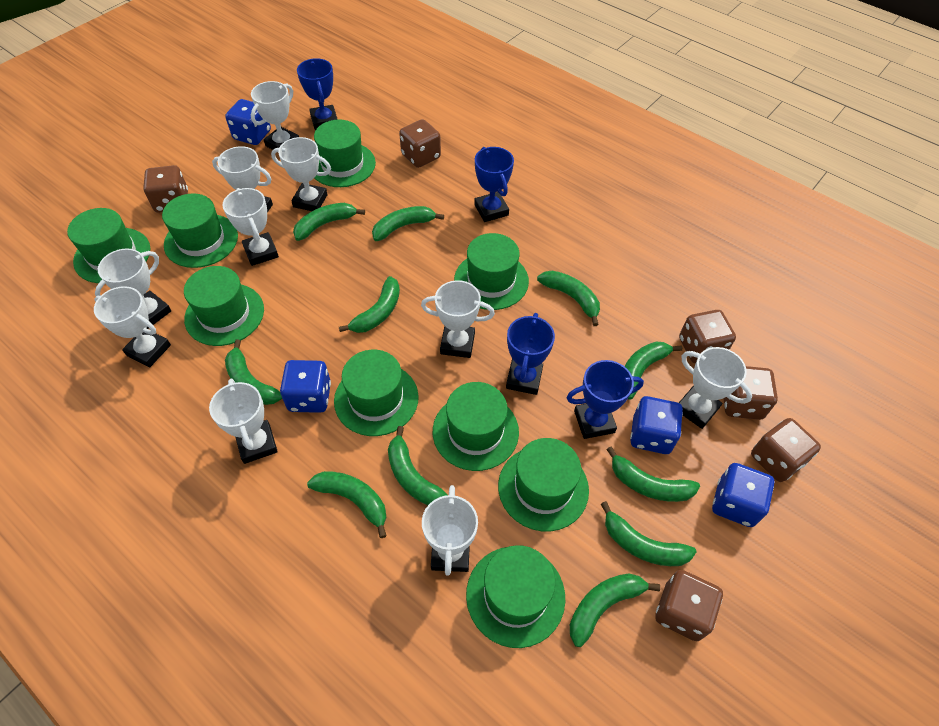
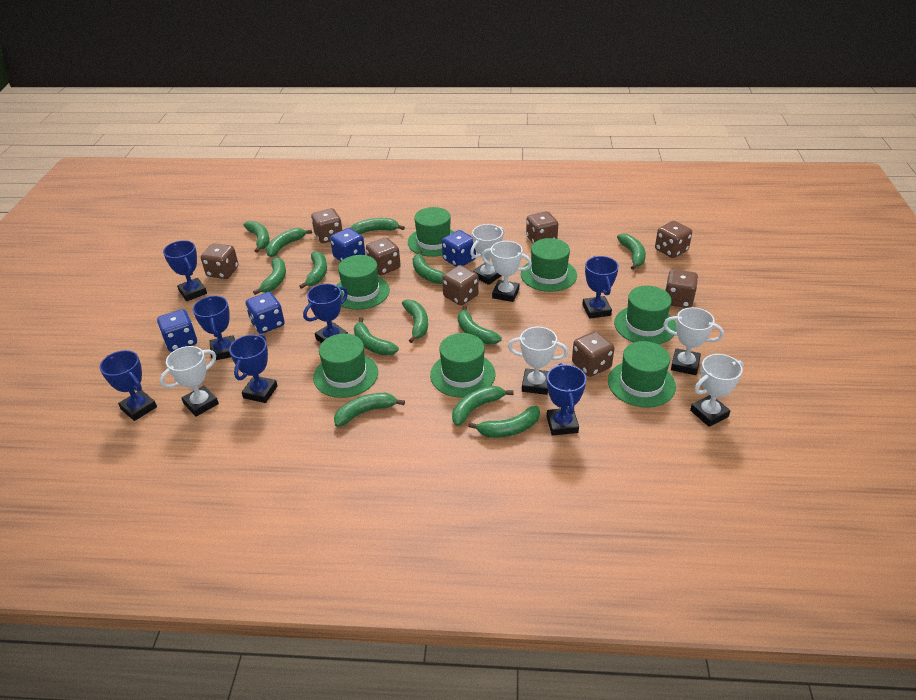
blue trophy: [297,58,338,130] [474,147,514,222] [506,313,555,395] [567,360,644,439] = 4 -> [100,350,157,421] [163,240,207,301] [193,296,235,360] [229,334,278,403] [303,284,348,343] [547,363,586,436] [582,256,619,319] = 7
brown dice: [143,165,188,213] [399,119,441,168] [655,570,723,641] [679,310,736,363] [723,366,778,420] [751,418,821,482] = 6 -> [201,243,239,279] [311,208,342,243] [366,237,401,275] [442,265,479,306] [526,211,558,244] [572,331,614,377] [655,221,692,258] [665,269,698,308] = 8
green banana: [225,339,282,405] [293,203,365,241] [307,471,387,538] [339,276,400,333] [372,206,444,241] [388,426,448,505] [537,271,600,326] [570,573,660,647] [601,501,697,566] [606,447,700,502] [625,342,682,400] = 11 -> [243,221,270,253] [253,257,286,295] [266,228,312,257] [299,251,327,289] [334,393,405,427] [350,218,405,234] [354,317,399,355] [402,299,428,343] [413,250,445,284] [452,386,513,426] [458,305,502,345] [468,406,540,438] [617,233,646,270] = 13
green hat: [67,208,150,283] [162,193,238,268] [184,266,264,346] [314,120,376,187] [334,350,419,436] [433,382,519,471] [454,233,529,310] [466,545,565,648] [498,438,589,531] = 9 -> [313,333,378,398] [336,255,390,310] [408,207,454,257] [430,333,496,398] [521,238,577,292] [608,341,676,408] [614,286,677,344] = 7
white trophy: [94,286,171,367] [95,248,171,329] [209,378,278,464] [212,146,273,212] [222,188,279,266] [251,81,299,150] [271,137,331,211] [421,280,495,358] [422,485,478,576] [679,347,752,429] = 10 -> [160,346,219,417] [470,224,504,285] [481,241,532,302] [508,327,568,395] [663,307,724,375] [690,354,744,427] = 6

